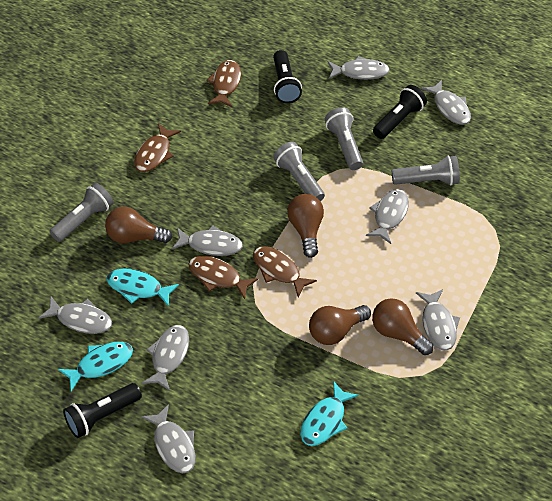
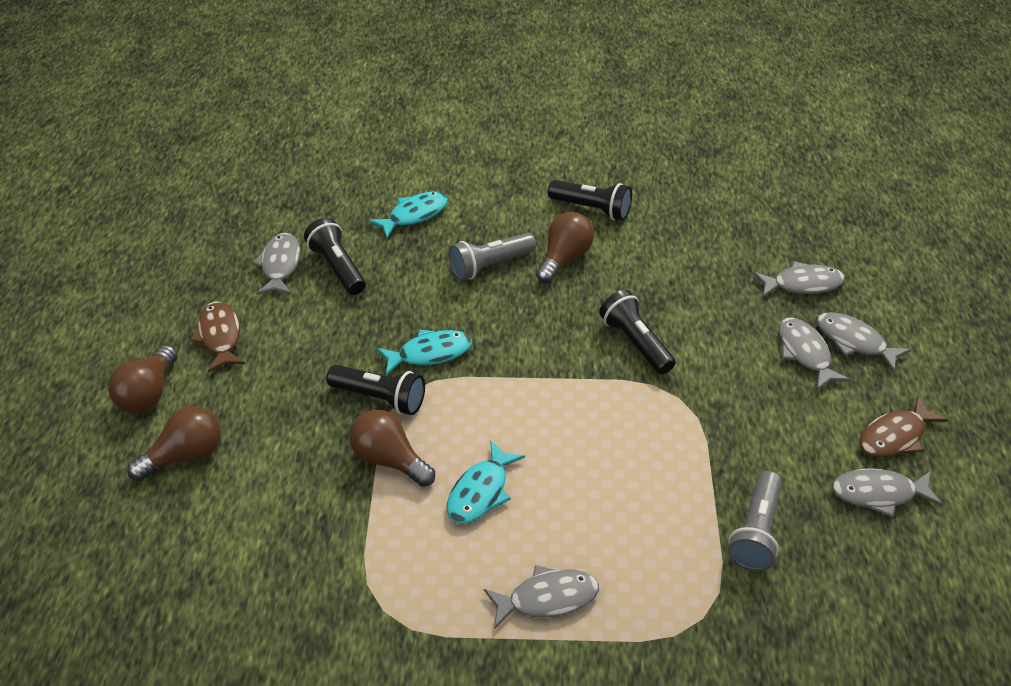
black flashlight: [63,383,142,438] [273,50,302,103] [373,85,427,139] = 3 -> [304,218,366,295] [326,365,425,415] [548,180,632,221] [599,290,676,374] = 4
brown fish: [134,123,181,172] [188,256,258,299] [206,60,241,107] [253,246,317,297] = 4 -> [190,301,246,373] [859,396,948,458] = 2
grey fish: [39,297,112,334] [141,404,196,473] [142,325,189,391] [172,225,243,256] [328,56,390,80] [366,189,409,244] [416,289,460,351] [421,80,471,125] = 8 -> [252,233,301,295] [484,565,599,629] [753,261,845,297] [779,318,850,390] [817,312,911,372] [832,468,943,518] = 6
grey flashlight: [50,183,114,242] [273,142,325,201] [325,107,363,170] [392,156,460,185] = 4 -> [449,233,536,281] [728,471,782,571] = 2

